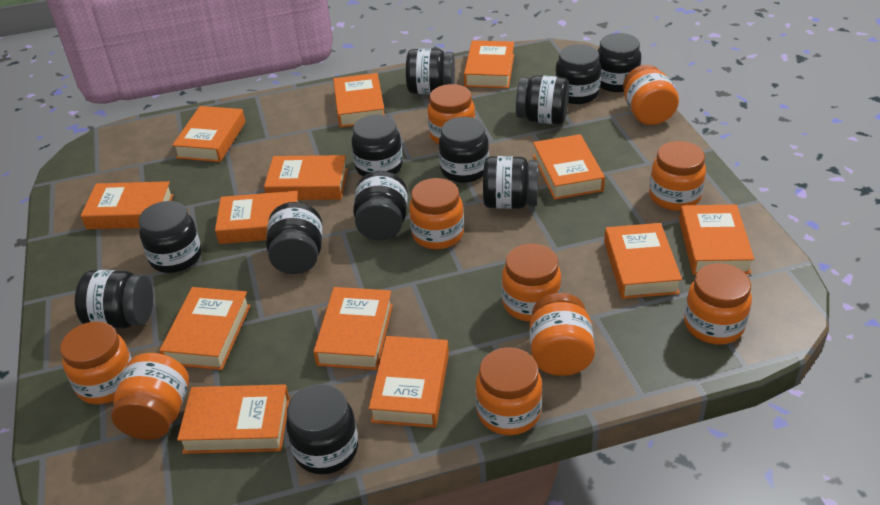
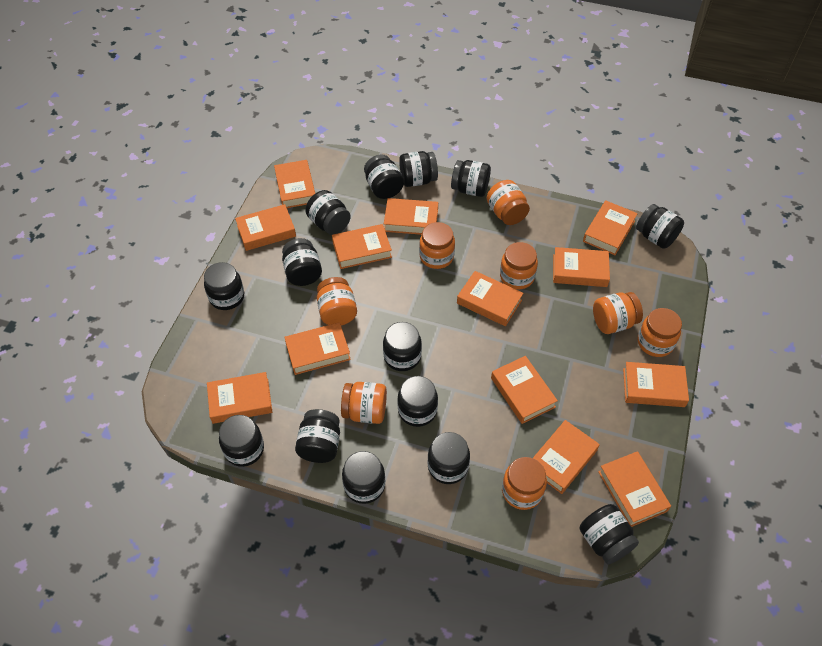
black jar: [75,270,153,329] [139,201,202,273] [266,202,323,274] [286,384,358,474] [352,115,403,176] [353,171,408,240] [406,49,455,94] [439,117,489,183] [483,156,539,209] [516,75,569,124] [555,44,601,104] [598,33,641,92] = 12 -> [204,262,244,310] [219,415,264,467] [282,238,322,286] [295,409,340,463] [305,190,351,235] [342,451,385,504] [364,154,404,199] [383,322,422,371] [397,376,438,427] [399,151,438,187] [428,432,470,484] [451,160,491,197] [580,504,639,564] [636,204,684,249] = 14
orange jar: [60,321,132,404] [111,353,189,440] [409,178,464,250] [428,84,475,144] [475,347,542,435] [502,244,561,322] [529,293,595,376] [623,65,679,125] [649,141,706,211] [684,263,752,344] = 10 -> [317,277,357,325] [341,382,387,424] [419,222,455,269] [486,180,530,225] [500,242,538,289] [502,457,547,510] [593,292,643,334] [638,308,682,357] = 8

